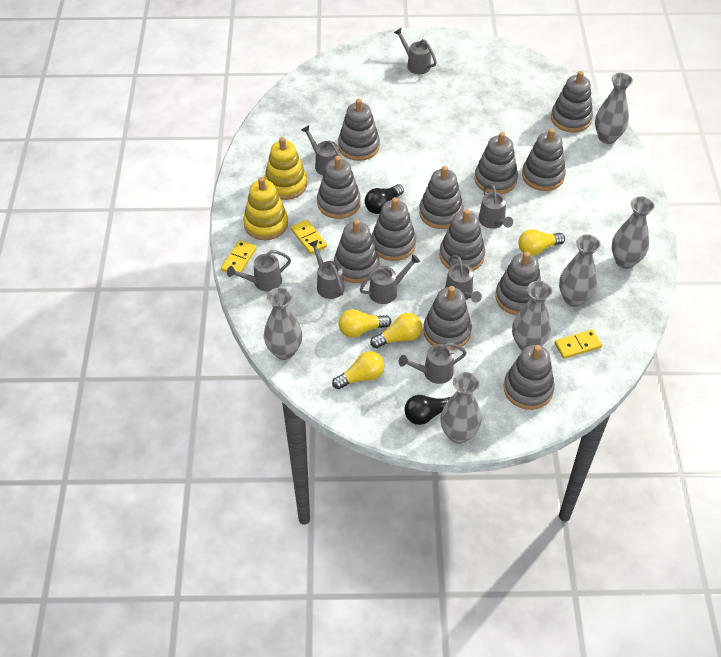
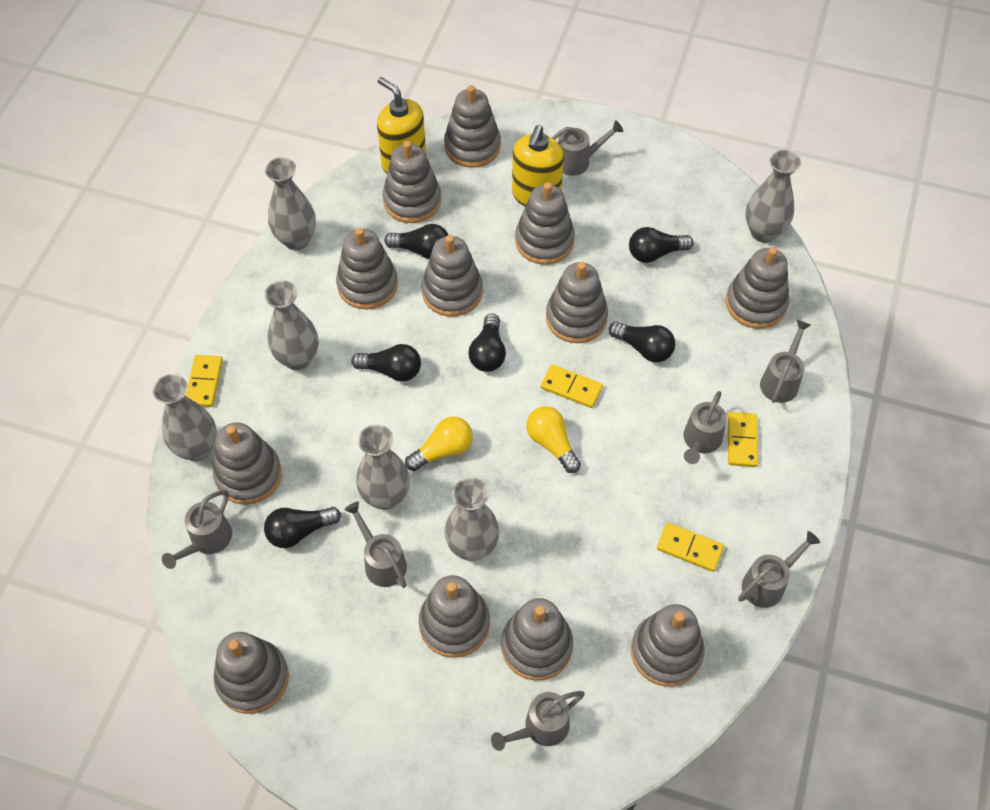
black light bulb: [365,184,404,214] [404,395,452,425] = 2 -> [264,507,341,548] [351,344,421,381] [384,224,449,259] [468,314,506,372] [609,322,675,362] [629,227,694,263] = 6
grey watering can: [227,250,291,292] [302,125,342,176] [308,240,345,299] [360,254,420,304] [394,28,437,74] [399,342,467,384] [445,255,482,303] [478,184,513,229] = 8 -> [162,490,232,569] [344,501,407,588] [491,691,585,751] [552,120,623,176] [684,391,727,464] [738,531,820,608] [760,320,811,403] = 7
yellow domino: [221,240,257,276] [291,220,327,254] [555,329,602,359] = 3 -> [186,355,223,407] [541,364,603,408] [657,523,724,572] [728,412,758,467] = 4
yellow light bulb: [332,351,385,389] [338,309,391,338] [370,313,422,348] [518,229,565,256] = 4 -> [405,417,473,471] [526,406,581,473] = 2
yellow soap dispenser: none = 0 -> [377,77,426,173] [512,125,564,207] = 2
yellow stacking toy: [243,177,288,240] [264,137,307,200] = 2 -> none = 0

